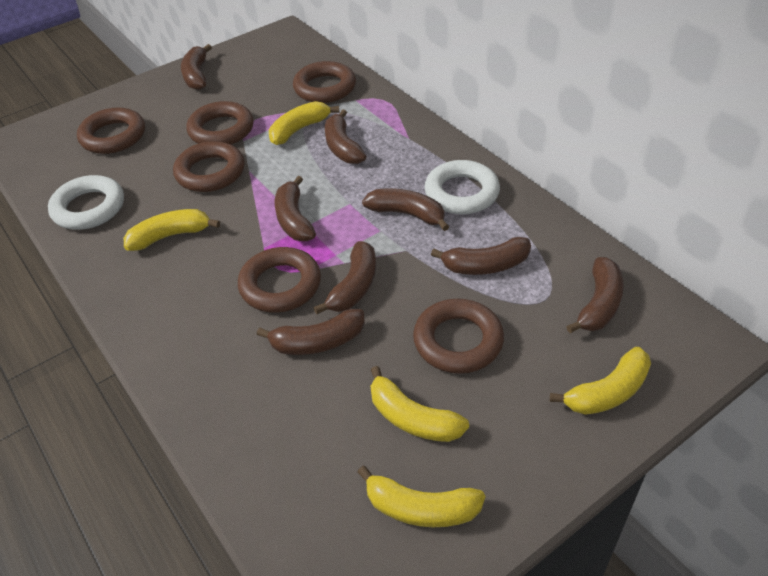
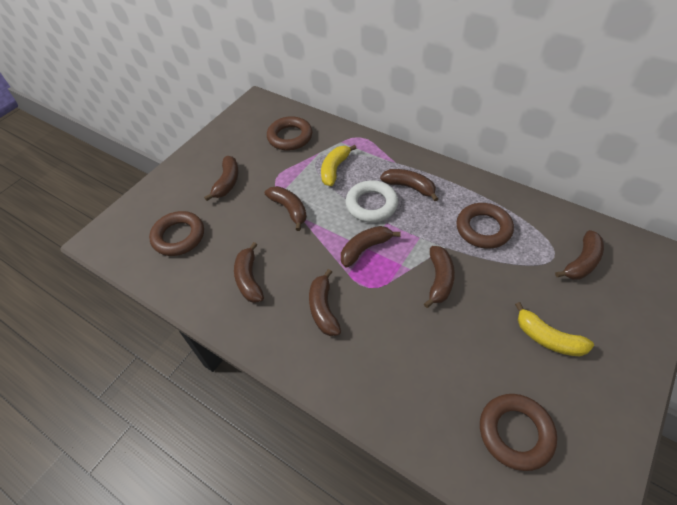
brown ring: [77,107,145,154] [173,141,245,192] [187,101,254,145] [238,247,321,313] [293,61,356,103] [413,299,504,374] = 6 -> [149,211,204,256] [267,116,312,151] [456,203,514,249] [480,394,557,471] = 4
white ring: [48,175,124,230] [425,160,500,214] = 2 -> [346,180,398,222] = 1
yellow banana: [124,209,220,251] [269,101,339,145] [357,466,486,527] [371,366,469,442] [550,347,651,415] = 5 -> [321,145,356,186] [515,302,594,356] = 2

